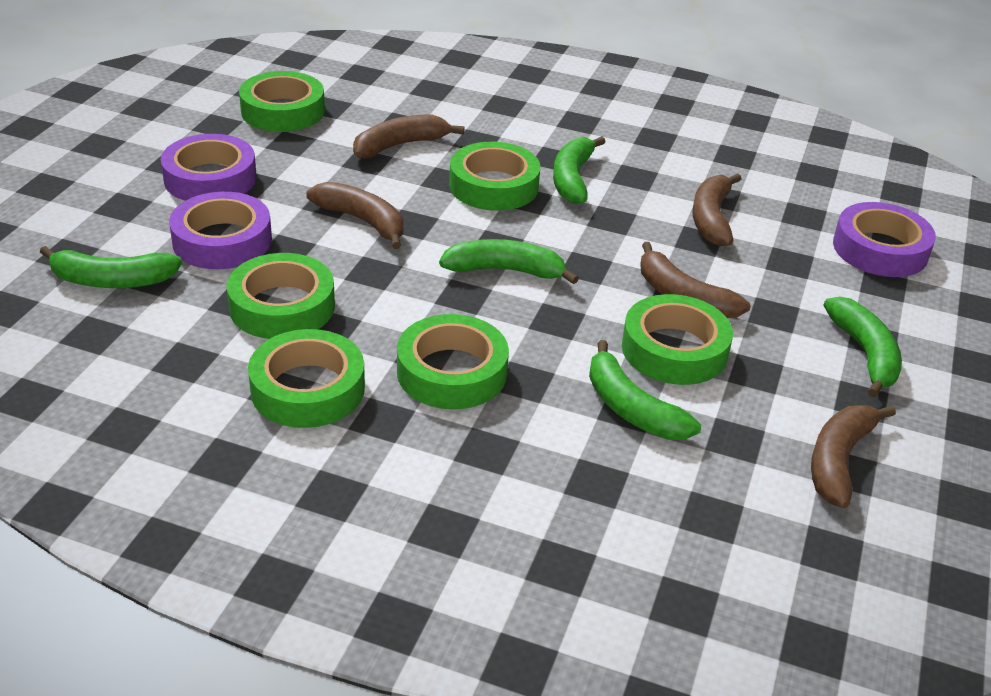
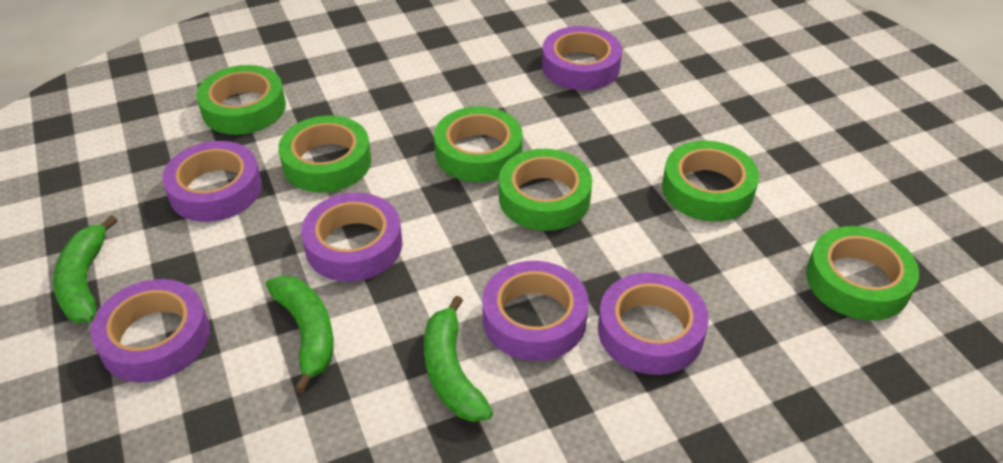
brown banana: [306,182,403,249] [353,115,465,158] [640,242,750,318] [692,173,741,246] [811,405,896,508] = 5 -> none = 0
green banana: [40,246,182,288] [439,239,579,284] [553,136,606,204] [589,340,701,440] [824,297,902,398] = 5 -> [53,215,118,323] [266,276,334,393] [424,296,493,422] = 3
purple tape: [161,134,257,201] [169,192,272,269] [833,202,936,277] = 3 -> [90,279,210,382] [162,141,262,222] [301,193,402,282] [482,261,589,361] [542,26,622,90] [598,273,709,375] = 6

